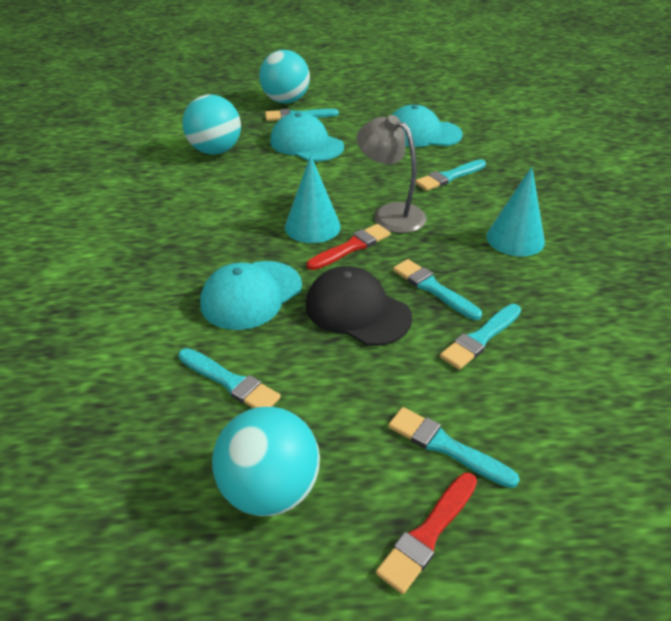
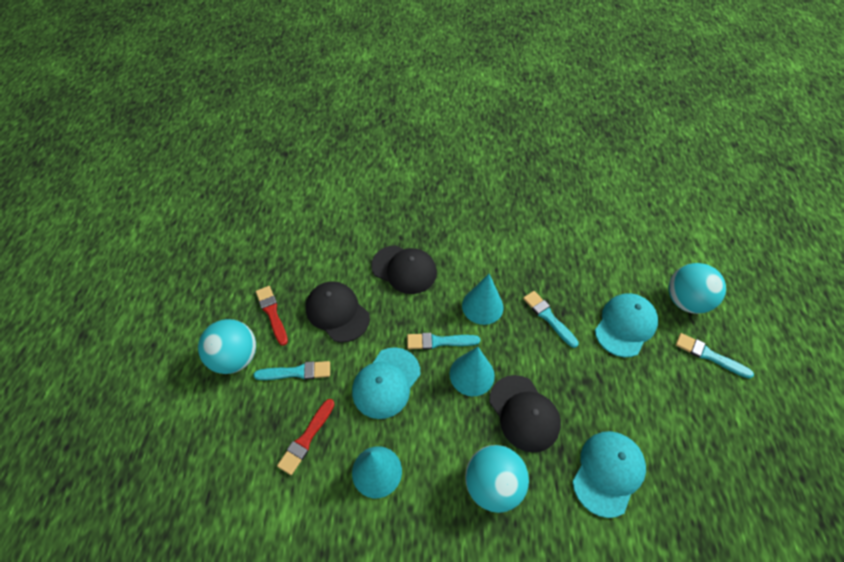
black cap: [306,266,412,346] = 1 -> [306,281,370,343] [371,245,437,294] [489,375,561,452] = 3
grey lamp: [357,115,426,233] = 1 -> none = 0
turquoise brush: [178,348,281,408] [265,109,339,121] [388,407,520,488] [393,259,482,320] [415,159,486,191] [440,304,521,370] = 6 -> [253,361,330,380] [407,333,480,350] [523,291,579,348] [676,333,754,379] = 4
turquoise cone: [285,155,341,243] [486,167,545,256] = 2 -> [352,446,402,498] [450,347,495,396] [462,274,503,325] = 3

